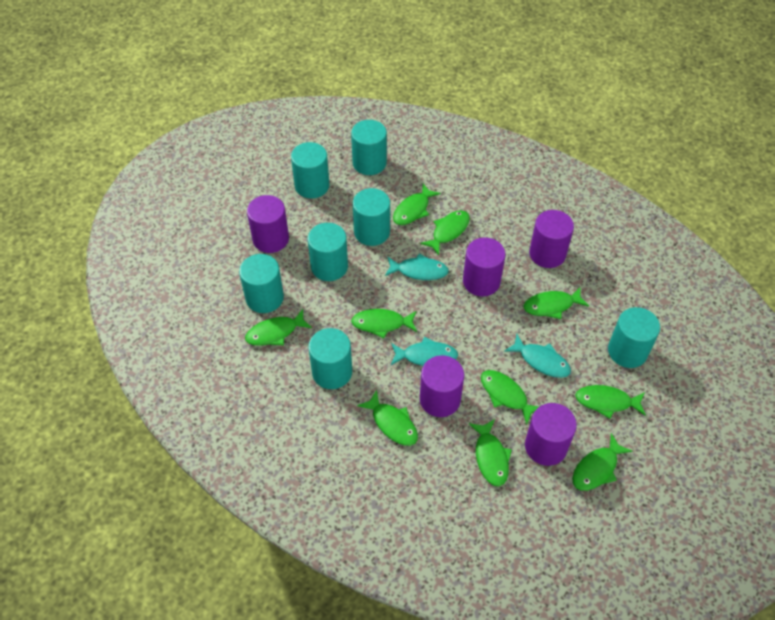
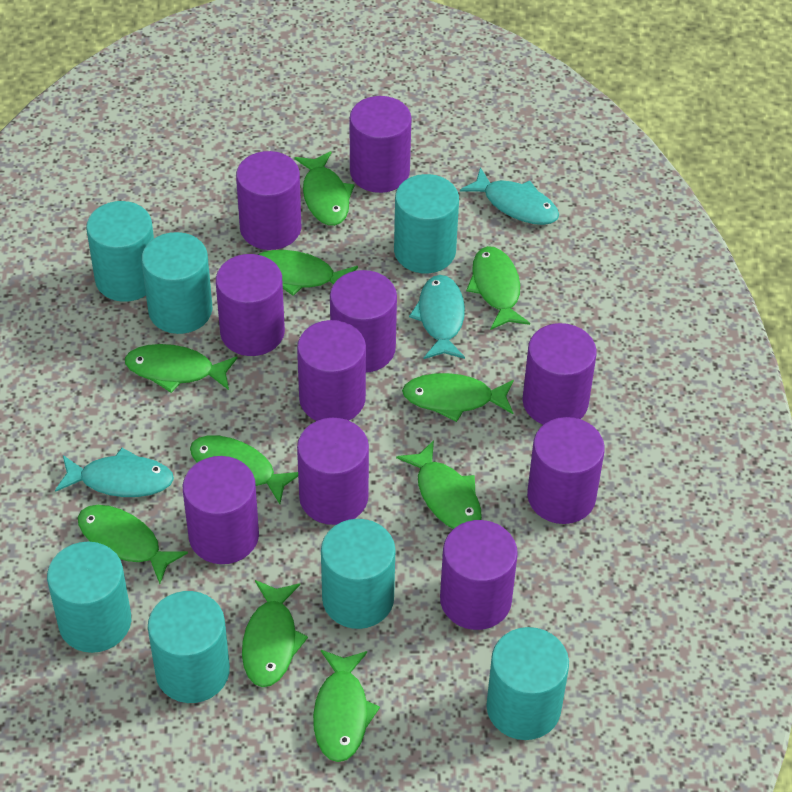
purple cylinder: [247,195,289,253] [420,355,464,417] [463,237,505,296] [525,403,577,466] [529,210,574,268] = 5 -> [183,456,259,564] [216,254,285,356] [236,151,302,250] [297,320,366,421] [297,418,369,525] [330,270,397,373] [350,96,412,193] [440,520,518,630] [522,323,597,425] [527,417,605,524] = 10

